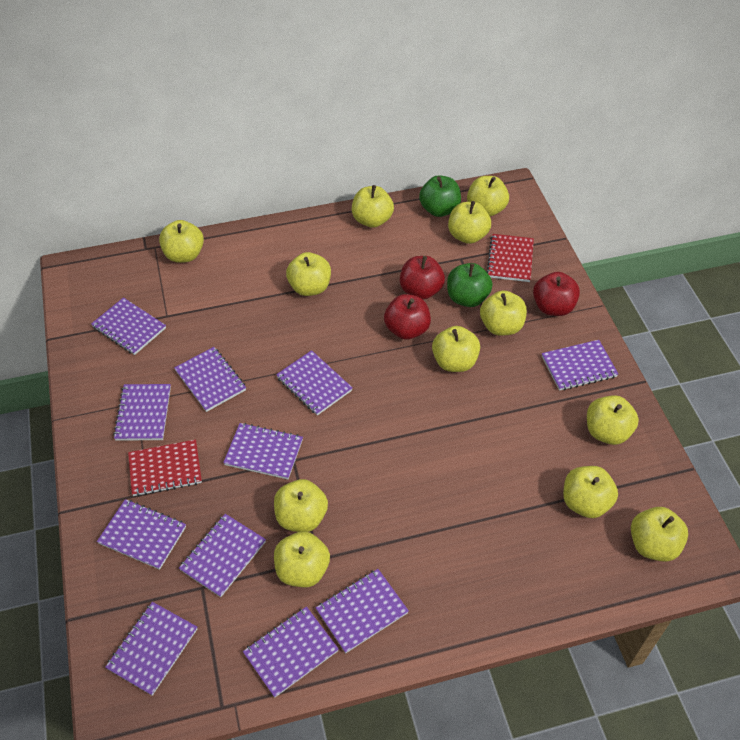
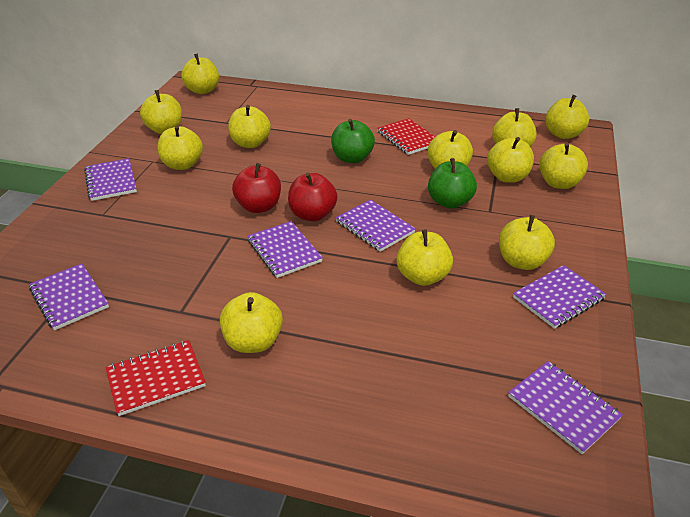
purple notebook: [91,297,166,355] [97,499,186,570] [105,602,197,696] [113,384,171,441] [174,347,246,412] [179,514,266,597] [223,423,303,479] [243,607,339,698] [276,350,353,415] [316,569,409,653] [542,340,618,391] = 11 -> [29,263,109,330] [84,158,137,201] [247,221,323,278] [336,200,416,252] [508,361,623,454] [513,265,607,329] = 6
red apple: [384,294,431,340] [400,256,445,300] [533,272,580,316] = 3 -> [232,163,281,213] [288,173,337,221] = 2

